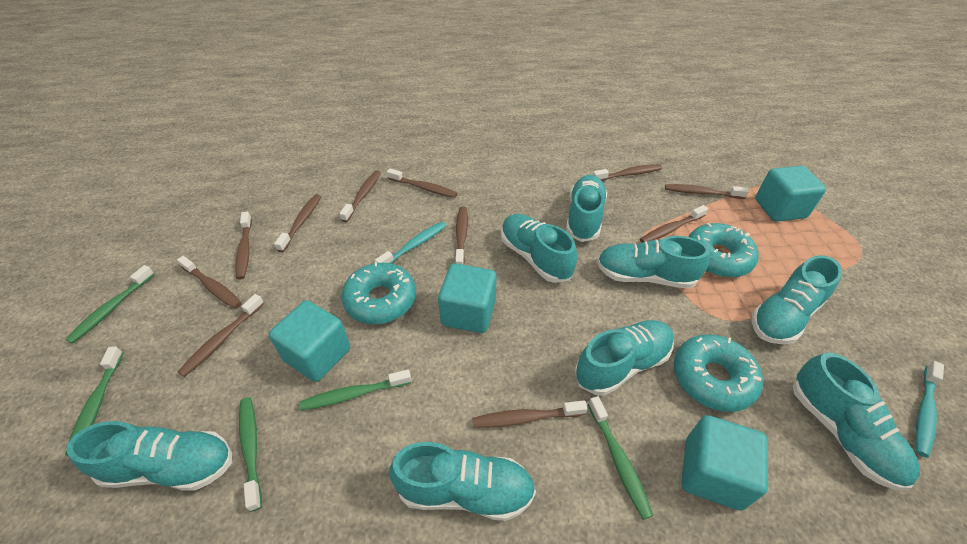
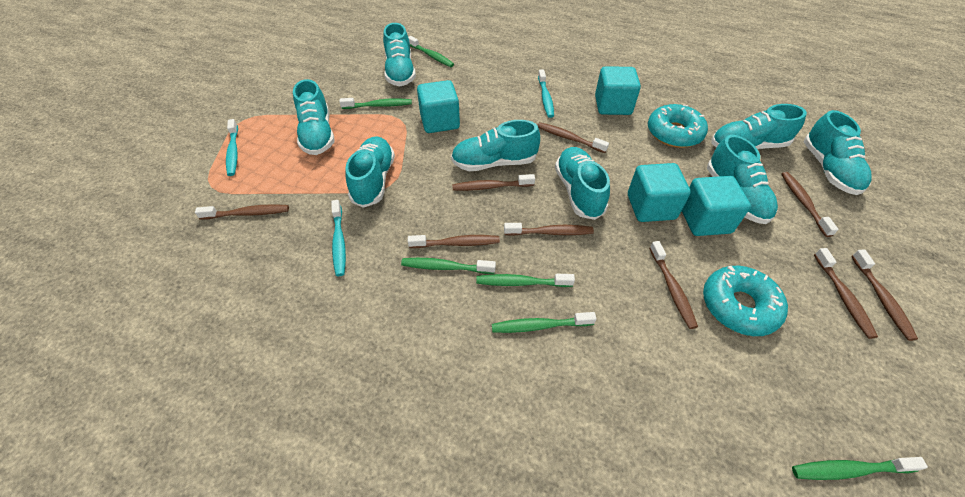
brown toothbrush: [177,256,241,309] [178,294,264,377] [235,212,252,280] [274,194,321,252] [339,170,381,222] [387,168,458,198] [455,207,468,265] [472,400,588,428] [593,164,662,181] [640,205,708,243] [665,184,749,199] = 11 -> [195,204,289,219] [408,235,500,248] [452,174,535,191] [504,223,594,236] [537,122,609,153] [649,241,698,329] [781,172,839,237] [814,248,878,339] [851,249,918,341] = 9
green toothbrush: [65,265,155,344] [65,346,123,456] [239,397,262,512] [299,369,412,411] [588,396,653,520] = 5 -> [339,98,412,109] [401,258,496,274] [408,36,454,67] [476,274,575,287] [492,312,597,333] [792,457,928,480] = 6
turquoise donut: [341,262,416,324] [674,334,763,412] [689,223,758,278] = 3 -> [648,104,708,148] [703,266,788,336] = 2
turquoise toothbrush: [375,221,447,263] [916,361,944,457] = 2 -> [226,119,238,176] [331,200,346,276] [538,69,554,118] = 3

